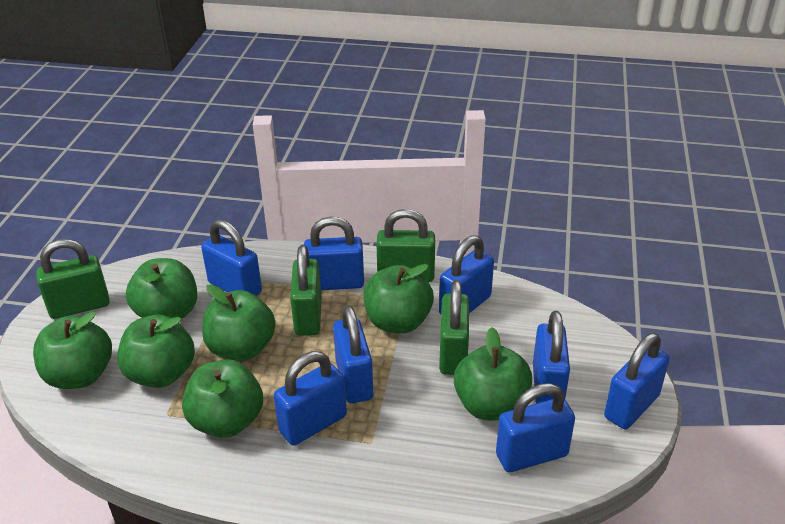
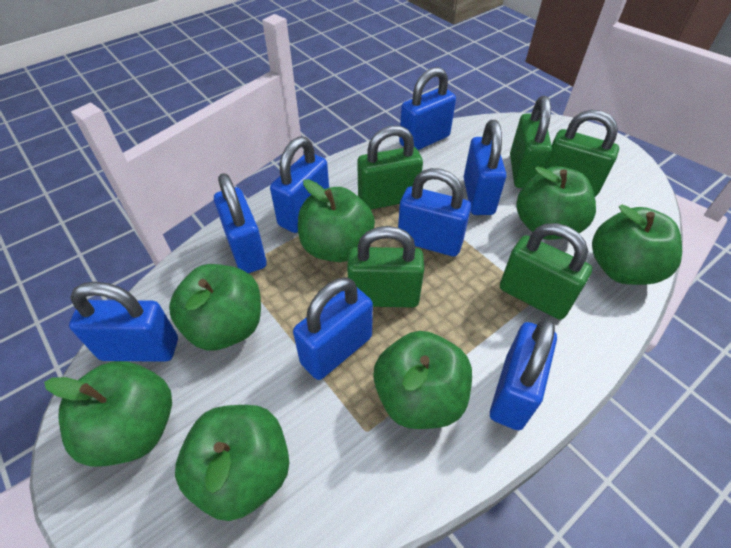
green padlock: [36,239,110,319] [290,245,322,336] [376,209,435,282] [439,280,469,375] = 4 -> [347,226,424,307] [357,126,423,209] [500,223,592,320] [510,96,552,188] [545,110,619,197] = 5

